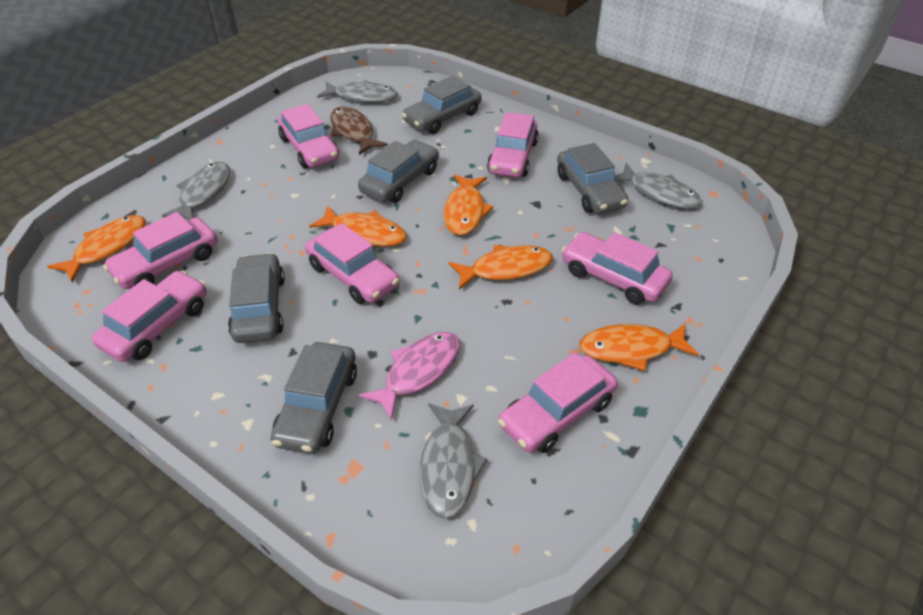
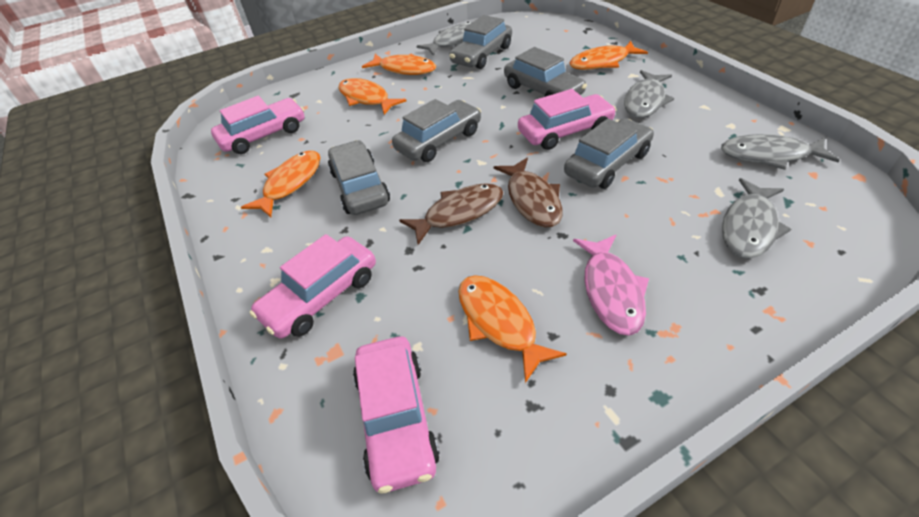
brown fish: [330,106,388,155] = 1 -> [399,183,503,245] [494,158,563,227] = 2
pink car: [92,270,207,362] [103,212,218,289] [278,104,339,168] [305,223,400,304] [487,112,539,178] [498,353,618,453] [561,232,673,304] = 7 -> [211,96,305,154] [250,234,376,339] [353,336,440,493] [518,89,617,150] = 4

